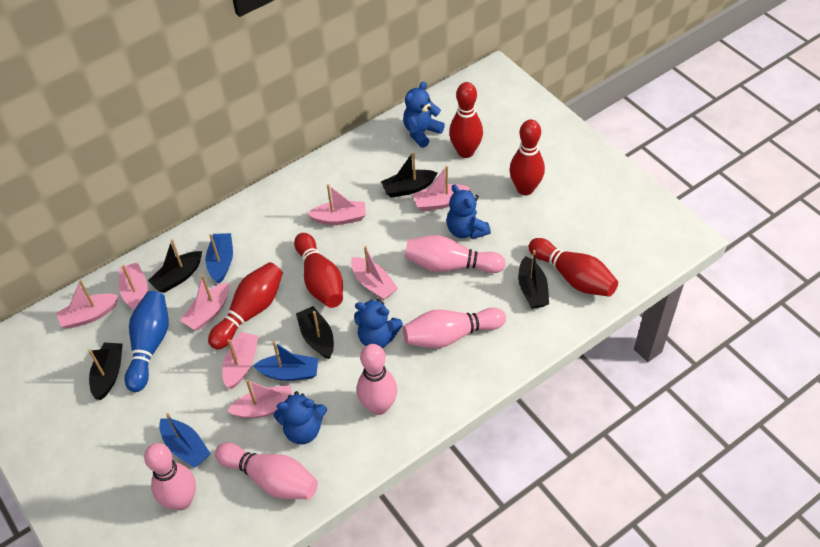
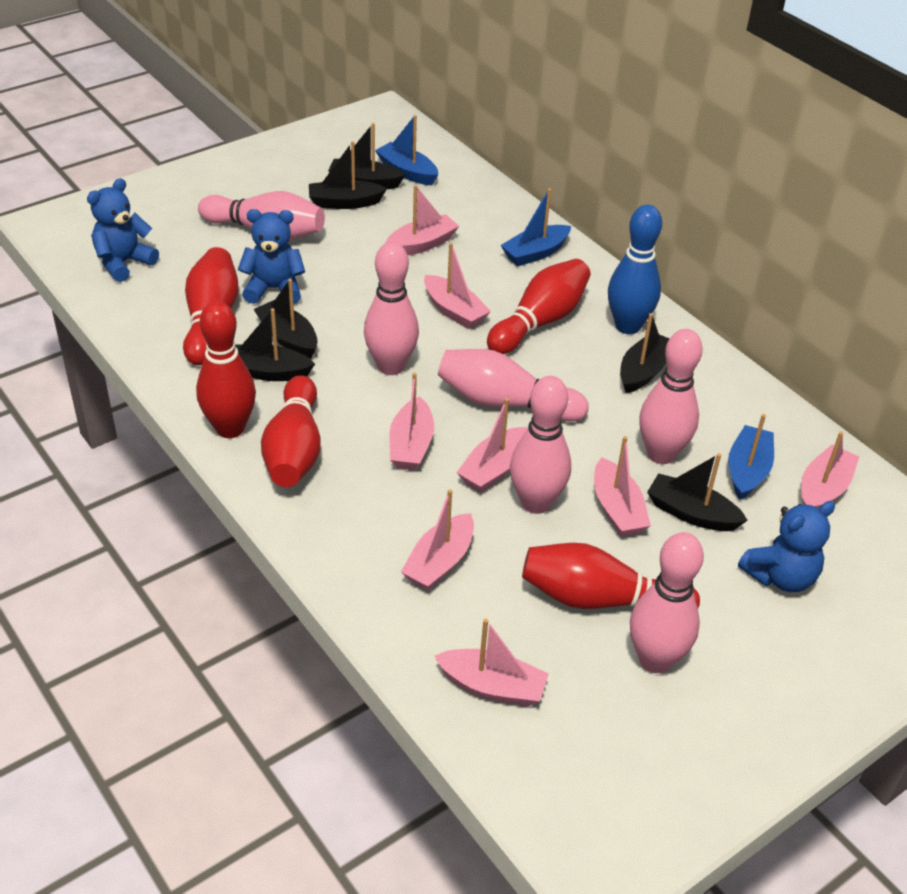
black boat: [89,342,123,400] [148,240,202,293] [296,306,334,359] [381,151,437,198] [518,250,549,309] = 5 -> [235,308,315,381] [253,279,318,359] [309,141,387,209] [328,123,405,189] [620,313,669,393] [647,453,748,531] = 6
blue teddy bear: [274,391,327,444] [354,299,403,348] [403,82,445,148] [446,184,491,239] = 4 -> [87,178,159,282] [238,209,305,304] [738,501,835,592] = 3
pink bowling pin: [144,443,196,510] [215,443,318,499] [357,344,398,415] [403,308,506,348] [405,235,506,273] = 5 -> [198,191,325,240] [364,242,419,375] [438,349,589,422] [510,376,571,514] [630,532,704,673] [639,329,703,464] = 6

